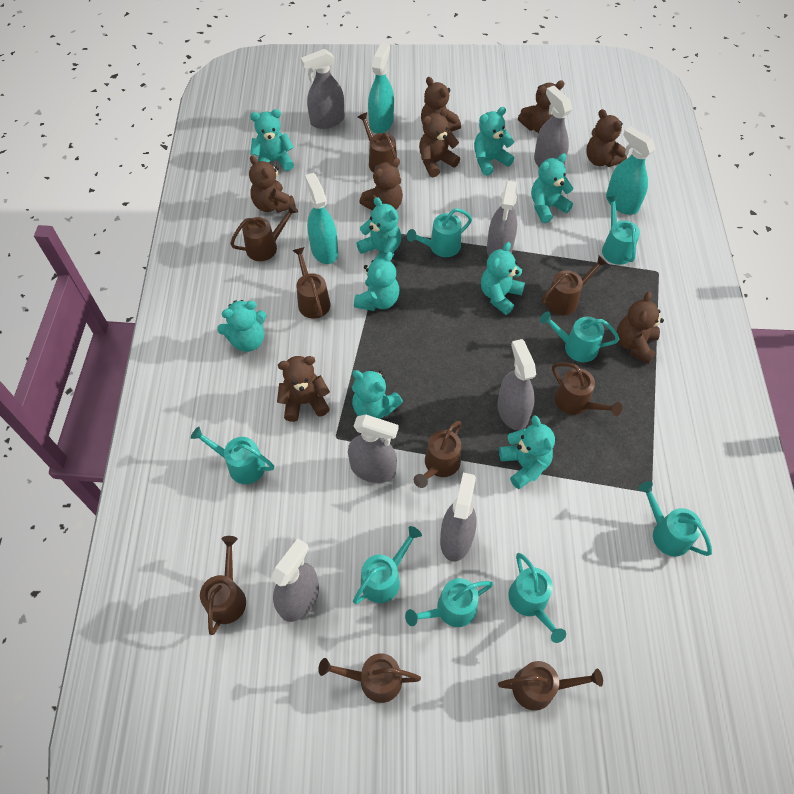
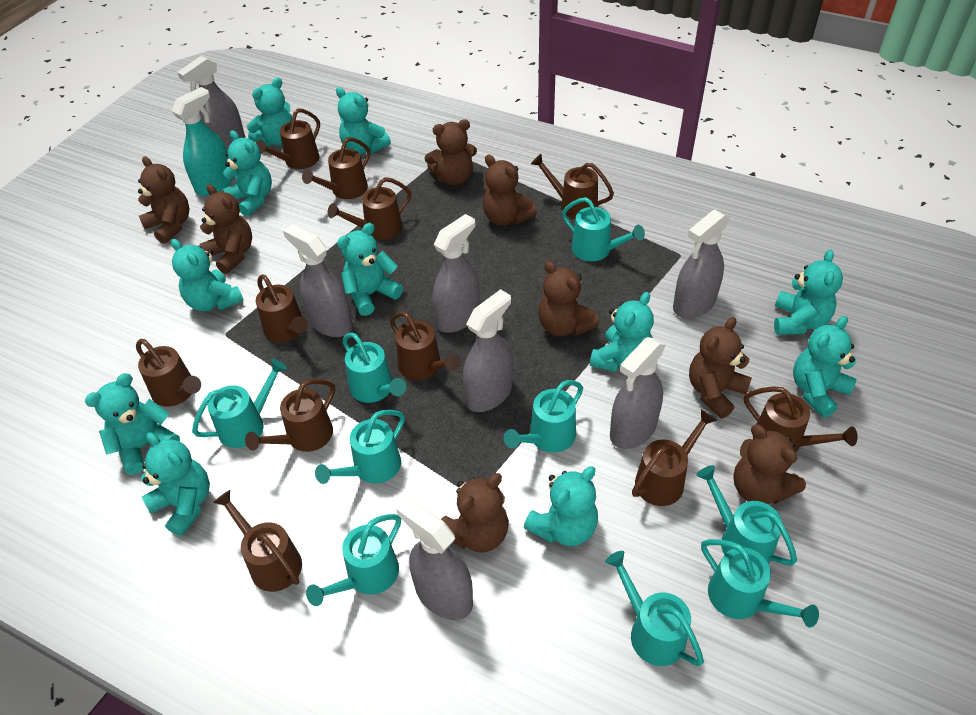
brown watering can: [200,536,246,635] [230,204,298,261] [292,247,330,319] [318,653,421,703] [358,112,398,173] [414,421,462,488] [498,661,603,711] [541,255,608,315] [552,362,622,416] = 9 -> [136,339,201,407] [213,490,302,592] [245,379,335,452] [256,108,320,169] [256,274,308,342] [302,137,370,199] [328,177,411,240] [390,311,461,380] [531,154,614,219] [632,409,717,506] [744,386,858,453] = 11
turquoise spray bottle: [305,173,338,264] [368,43,394,134] [606,127,656,215] = 3 -> [172,87,233,196] = 1
turquoise teddy bear: [217,300,266,352] [250,109,294,171] [352,370,403,419] [354,252,399,311] [356,197,401,260] [474,107,514,176] [481,242,525,315] [499,415,555,489] [531,153,574,223] = 9 -> [85,373,180,475] [141,433,210,536] [171,239,244,311] [222,130,272,217] [247,78,292,146] [336,87,391,154] [337,223,403,316] [524,466,598,546] [590,292,654,372] [774,249,843,335] [793,316,857,418] = 11
turquoise watering can: [190,427,274,484] [353,526,422,604] [405,578,494,627] [407,208,472,257] [508,553,566,643] [540,312,619,362] [602,195,640,265] [638,481,712,556] = 8 -> [192,359,287,448] [306,514,401,606] [315,410,405,484] [342,332,406,403] [504,380,583,453] [562,197,645,261] [605,551,704,666] [696,465,797,566] [701,539,819,628] = 9

